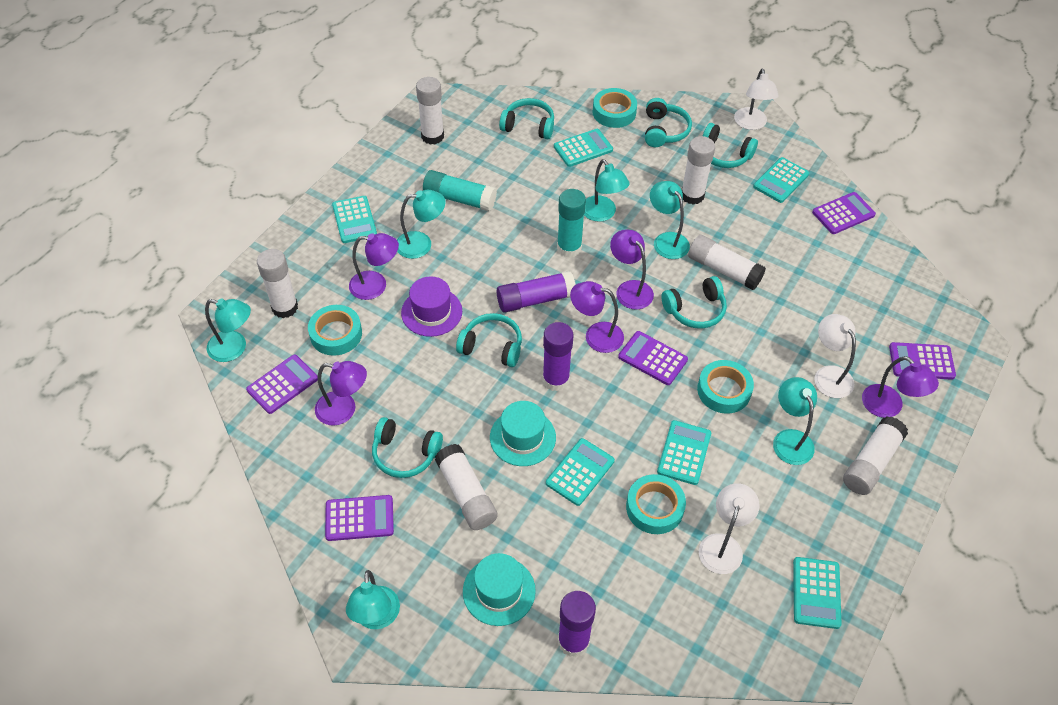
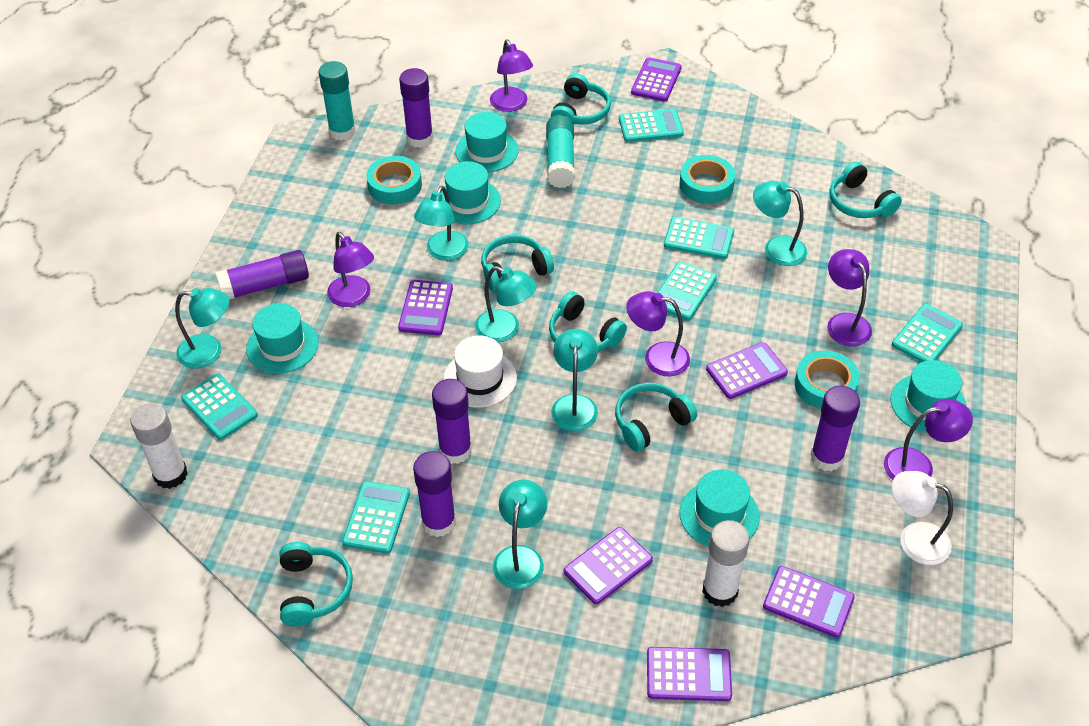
purple calculator: [246,355,318,414] [325,495,394,541] [618,331,688,385] [812,192,876,234] [889,342,956,380] = 5 -> [398,280,453,335] [564,527,653,604] [631,57,682,102] [647,647,732,701] [706,342,788,399] [763,566,855,638] = 6
purple glue stick: [496,271,576,313] [542,322,573,392] [558,591,596,657] = 3 -> [216,250,309,300] [399,68,433,148] [413,451,456,537] [432,379,472,464] [810,386,860,471] = 5
purple hat: [401,276,462,337] = 1 -> none = 0
turquoise hat: [463,553,536,626] [490,401,556,466] = 2 -> [246,303,319,373] [441,161,501,224] [455,112,519,172] [679,470,760,547] [891,360,967,433] = 5
turquoise tape: [308,305,362,356] [592,88,637,128] [626,474,686,534] [697,360,754,414] = 4 -> [366,156,422,204] [680,155,735,204] [795,350,860,409] = 3
white glue stick: [257,249,298,318] [416,77,444,145] [435,444,498,530] [682,136,715,205] [688,235,766,290] [843,417,908,495] = 6 -> [130,403,188,489] [702,520,750,607] = 2
white hat: none = 0 -> [443,336,517,408] = 1
white lamp: [699,483,759,574] [734,69,779,130] [814,314,856,398] = 3 -> [892,471,953,565] = 1

